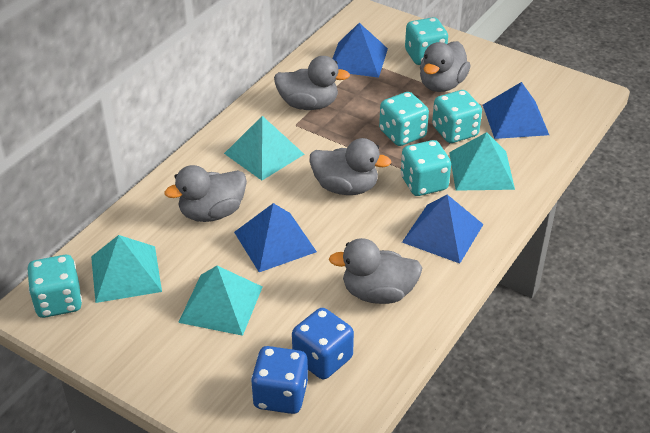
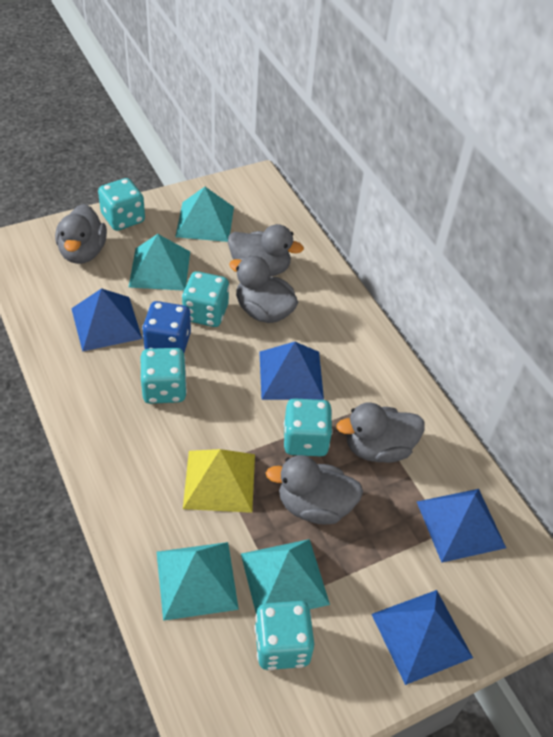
blue dice: [251,346,308,414] [292,308,354,379] = 2 -> [142,301,191,353] = 1
yellow pyramid: none = 0 -> [183,449,255,513] = 1

